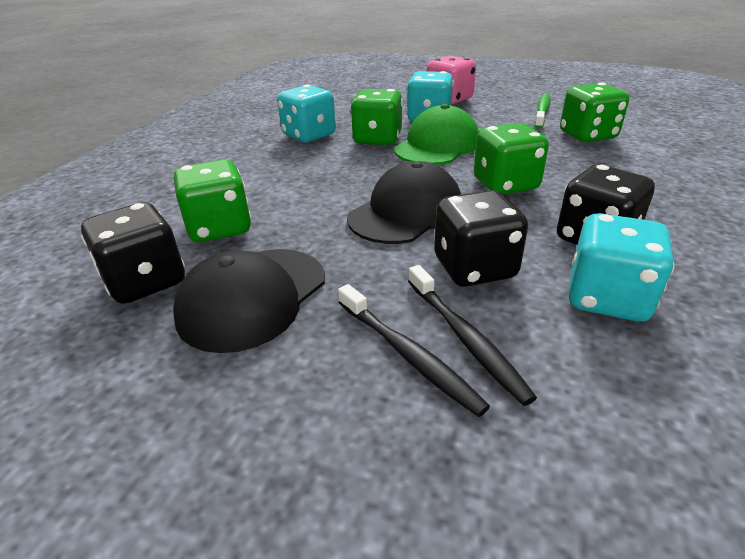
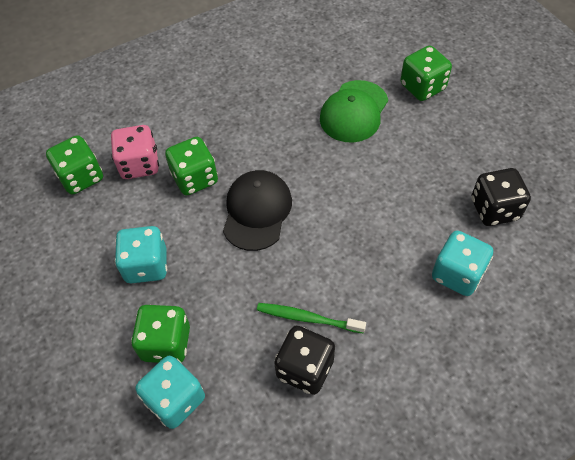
black cap: [173,249,325,353] [347,161,461,244] = 2 -> [223,170,292,251] = 1
black dice: [81,202,185,304] [434,190,528,287] [557,165,655,245] = 3 -> [274,326,335,395] [472,168,531,226] = 2
black toothbrush: [338,284,490,417] [408,265,537,406] = 2 -> none = 0

